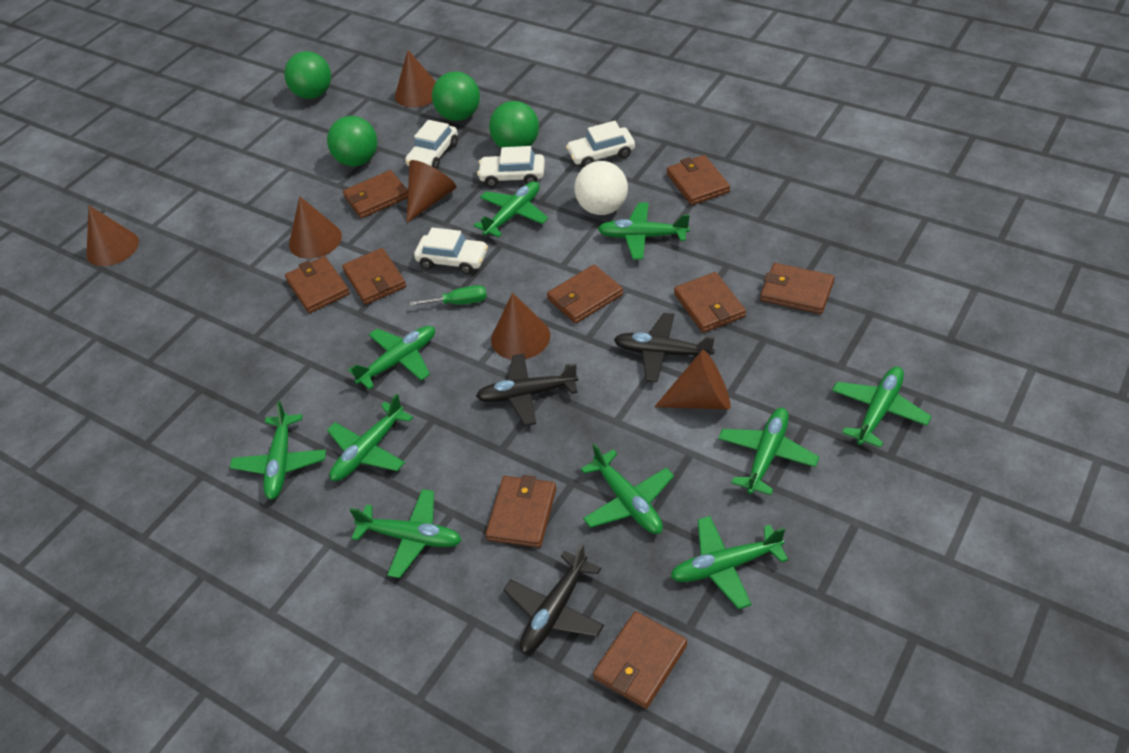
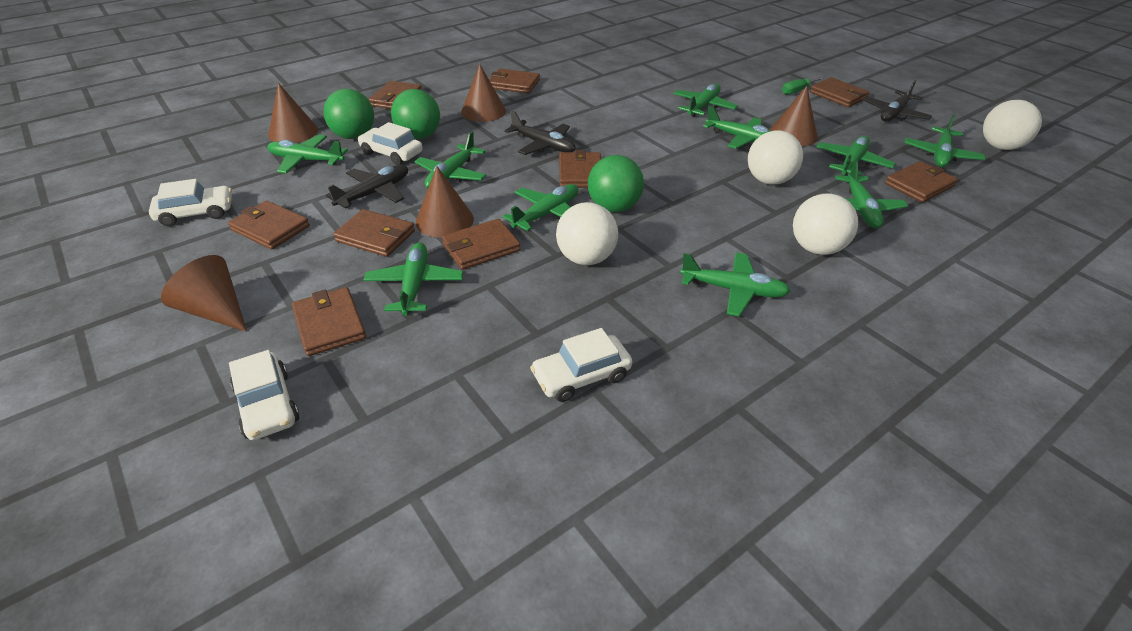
brown cone: [86,205,139,266] [289,196,342,259] [395,50,436,108] [406,160,456,223] [491,293,550,360] [654,350,731,410] = 6 -> [161,255,247,332] [268,83,318,143] [416,166,474,238] [461,64,506,122] [770,86,818,146] = 5
green ball: [284,51,331,99] [327,116,377,166] [432,72,480,121] [489,101,539,148] = 4 -> [323,89,374,139] [391,89,440,139] [588,155,644,212] = 3
white ball: [574,161,628,215] = 1 -> [556,202,618,265] [748,130,803,185] [793,193,859,255] [983,100,1042,150] = 4

